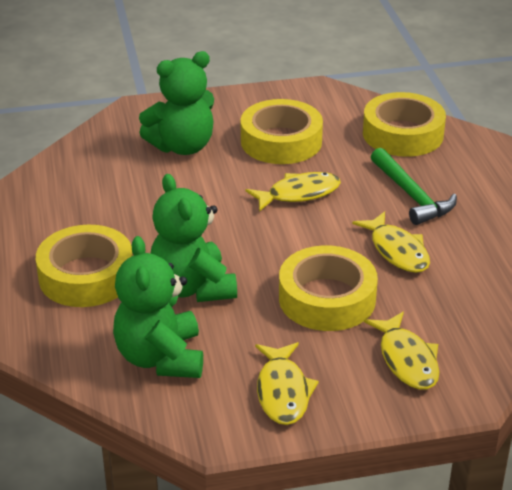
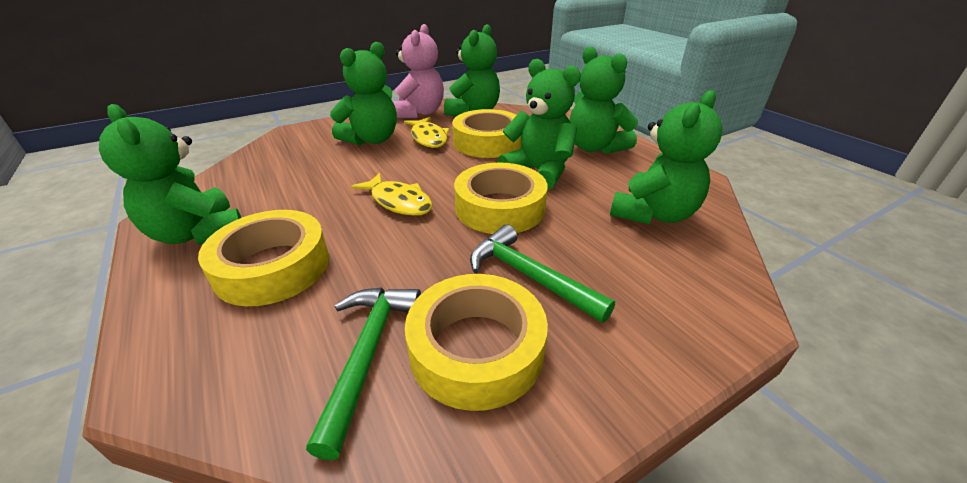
green hammer: [371,148,457,225] = 1 -> [306,287,421,460] [470,224,615,323] = 2
green teddy bear: [113,236,203,378] [139,51,214,155] [150,174,237,302] = 3 -> [99,104,241,245] [330,42,397,145] [444,24,500,116] [497,59,581,190] [569,47,638,154] [610,90,723,224] = 6
pink teddy bear: none = 0 -> [393,24,444,118] = 1
yellow fish: [246,172,341,212] [255,342,319,425] [352,211,430,273] [364,312,439,390] = 4 -> [351,173,433,216] [404,117,450,148] = 2

